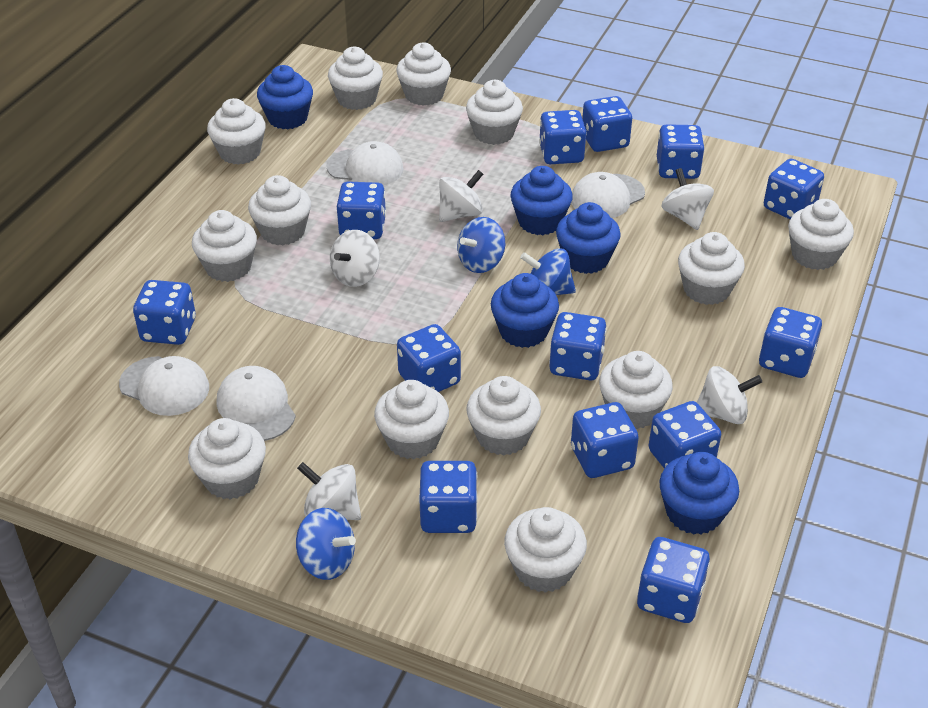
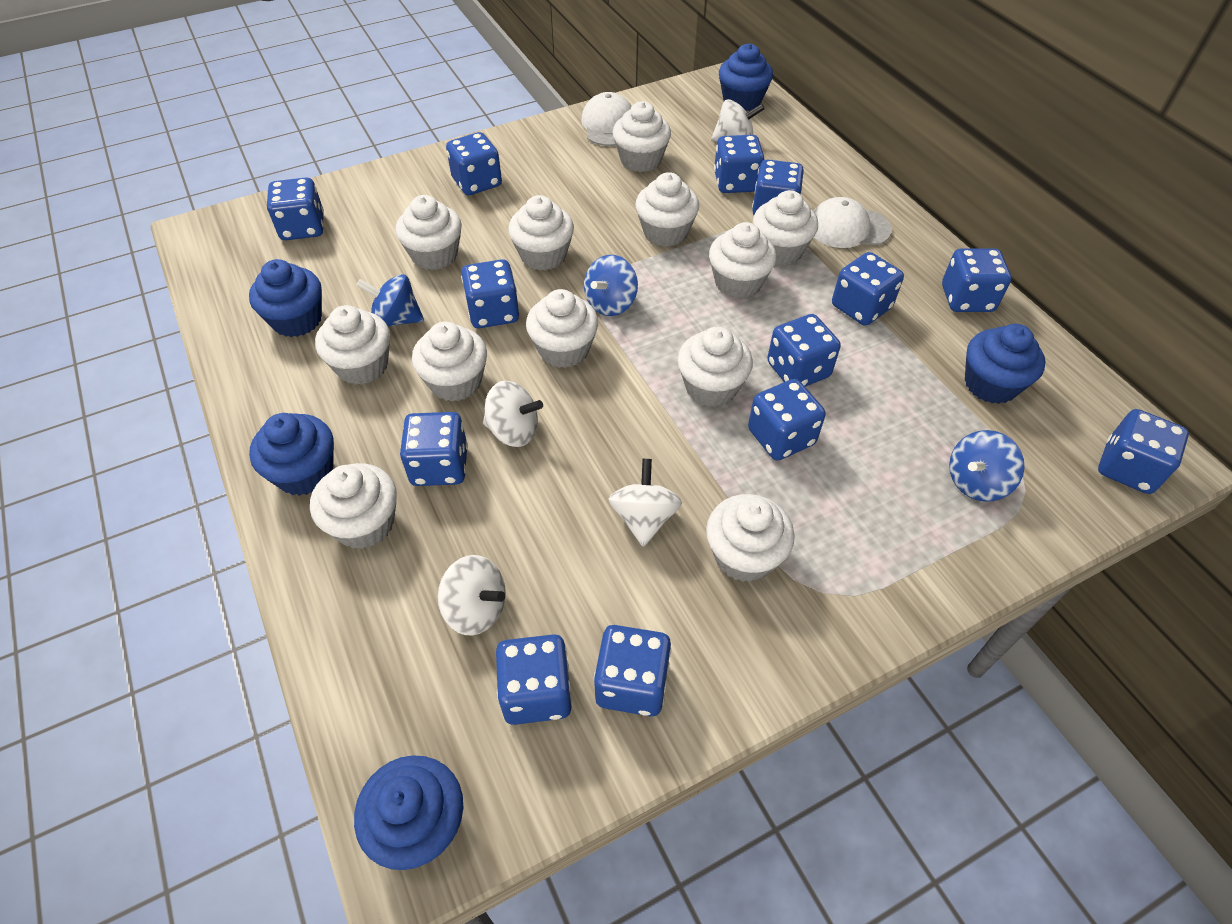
white cap: [119,356,209,416] [217,366,296,441] [326,141,404,186] [571,172,645,218] = 4 -> [581,92,632,146] [813,197,892,248] = 2
white cupcake: [188,418,266,500] [192,210,257,282] [207,98,266,165] [248,175,311,245] [328,47,383,110] [374,380,449,459] [396,42,451,106] [466,80,523,145] [466,376,541,456] [504,507,587,593] [599,351,673,429] [678,232,745,305] [788,199,854,270] = 13 -> [310,463,397,549] [315,305,390,385] [396,195,462,270] [412,322,487,402] [508,195,574,271] [526,289,598,368] [613,101,671,172] [636,172,699,247] [677,327,753,407] [706,494,795,582] [709,222,777,299] [753,190,818,265] = 12
white spinning top: [297,462,361,520] [330,230,380,287] [439,170,483,222] [661,168,714,230] [697,366,762,424] = 5 -> [438,555,506,636] [483,381,543,447] [609,459,682,547] [711,99,765,141] = 4

